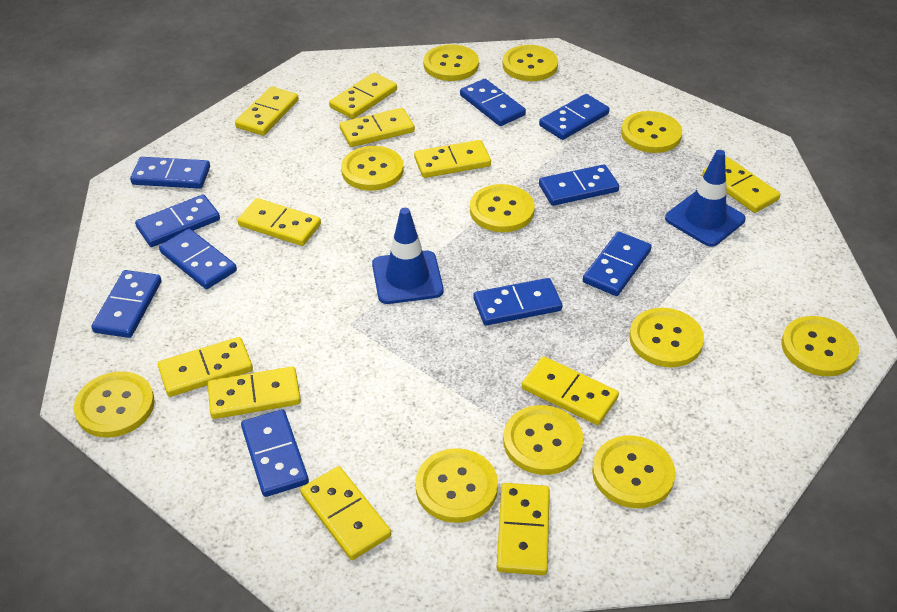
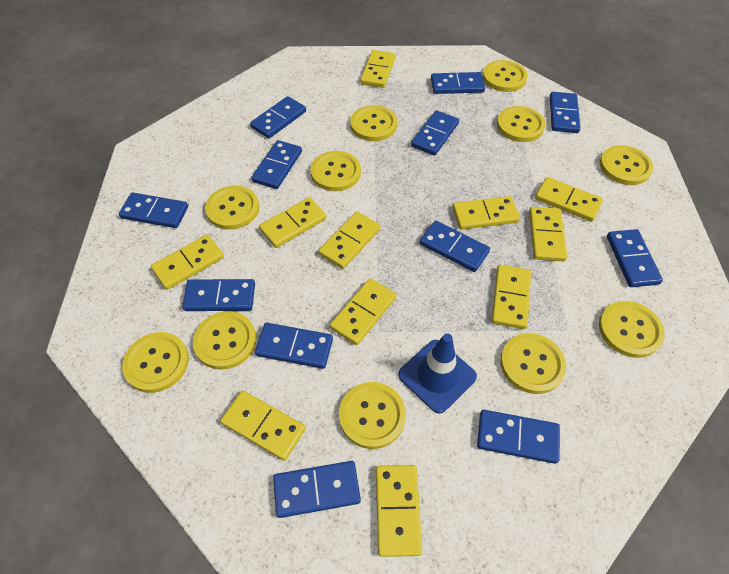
blue domino: [91,270,162,338] [130,157,210,189] [135,194,220,247] [159,228,237,289] [241,409,309,497] [460,79,526,126] [473,278,562,325] [539,94,609,140] [539,164,619,206] [583,232,652,296] = 10 -> [119,192,188,228] [182,279,255,311] [250,96,306,138] [251,140,302,189] [255,323,333,369] [273,461,361,518] [411,110,459,156] [420,221,490,272] [431,72,485,94] [477,410,560,464] [550,92,581,133] [607,229,663,287] = 12
blue traffic cone: [372,208,444,304] [665,150,746,247] = 2 -> [398,333,477,414] = 1

